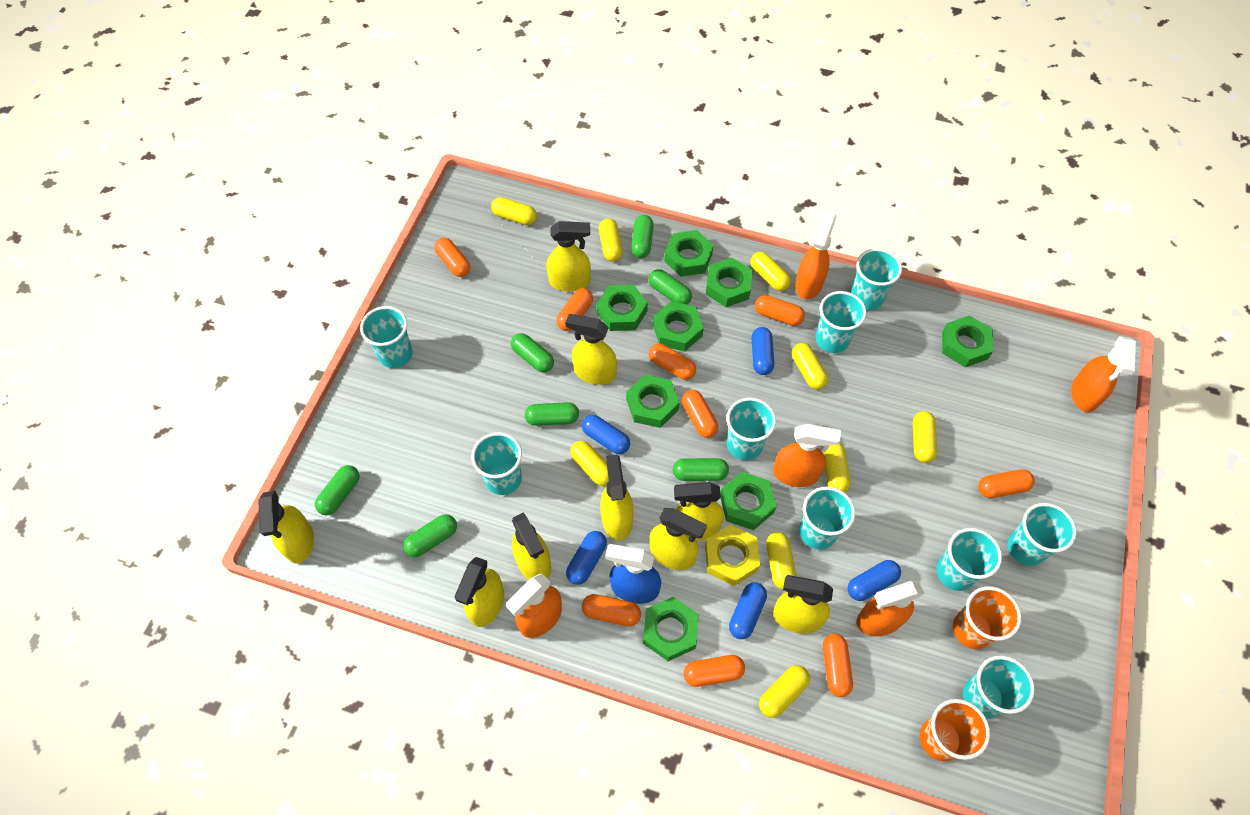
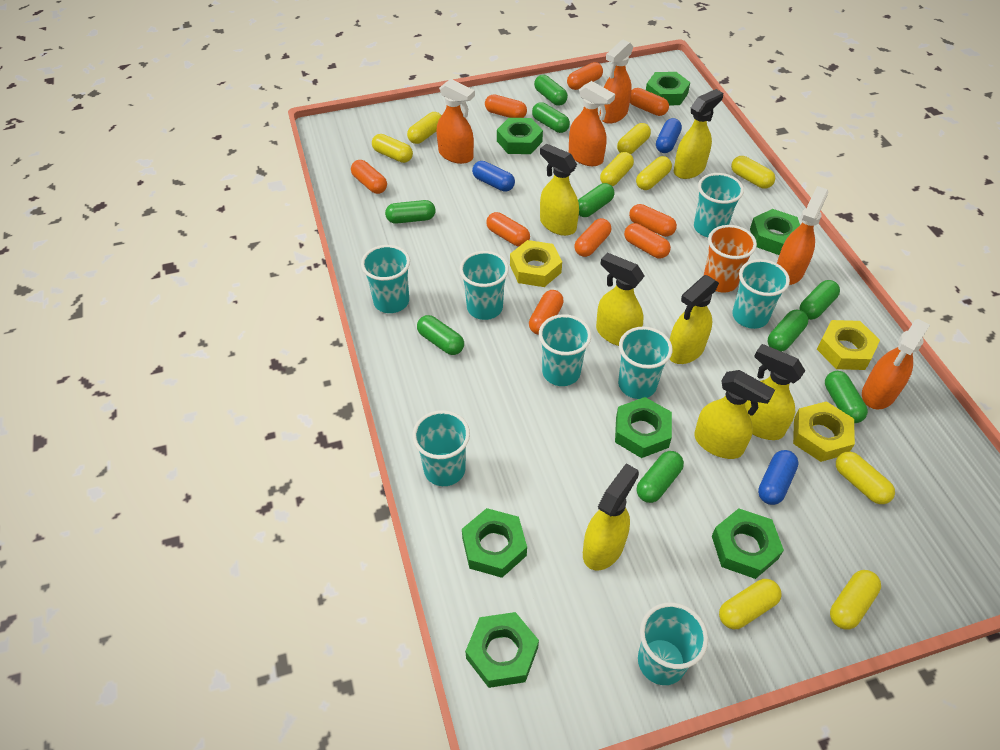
blue capsule: [566,531,607,585] [582,415,630,454] [729,582,767,639] [751,327,774,375] [847,560,901,601] = 5 -> [472,161,515,192] [656,118,682,153] [758,450,799,505] = 3
blue spray bottle: [605,544,661,604] = 1 -> none = 0
green capsule: [315,465,360,515] [403,514,457,557] [511,333,554,373] [525,402,579,426] [631,215,654,258] [648,269,692,304] [673,458,729,481] = 7 -> [385,200,436,224] [417,315,464,355] [532,102,570,133] [534,75,568,106] [578,183,615,217] [637,451,684,503] [768,310,808,352] [799,280,840,320] [825,371,868,423] = 9
green nut: [596,285,648,331] [626,375,679,428] [643,597,699,661] [653,301,704,352] [664,230,714,277] [706,258,753,307] [720,472,777,530] [942,315,993,367] = 8 -> [462,508,527,578] [465,612,539,688] [497,118,543,154] [615,397,672,458] [646,72,690,105] [712,508,784,579] [750,209,800,255] = 7
orange cup: [920,699,990,761] [953,586,1021,649] = 2 -> [703,225,757,293] = 1
turquoise cup: [360,306,413,368] [471,432,522,495] [726,397,776,460] [799,486,855,550] [815,291,866,353] [851,248,902,310] [936,528,1002,591] [963,655,1035,718] [1007,503,1077,566] = 9 -> [361,245,410,313] [412,410,470,486] [459,251,509,320] [539,314,591,386] [618,327,672,399] [638,602,708,685] [694,173,744,237] [732,259,790,329] = 8
yellow nut: [705,524,760,586] = 1 -> [510,240,562,287] [793,401,855,462] [817,320,880,370] = 3
yellow spray bottle: [258,491,314,564] [454,557,504,627] [512,512,551,580] [546,221,591,291] [565,314,617,385] [600,454,634,541] [649,508,707,570] [674,482,724,541] [773,575,833,634] = 9 -> [540,144,579,236] [583,463,639,571] [596,253,644,346] [669,275,719,364] [674,89,723,179] [694,370,775,459] [745,344,805,440] = 7

